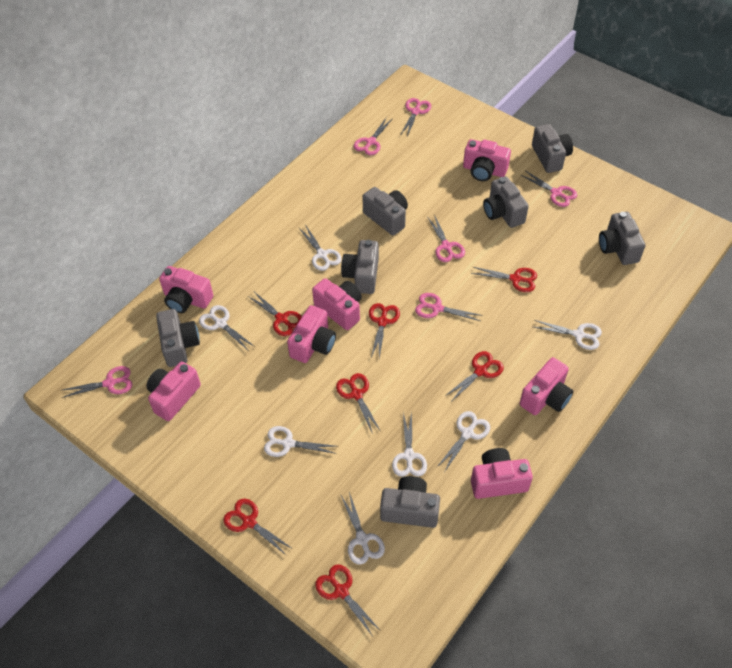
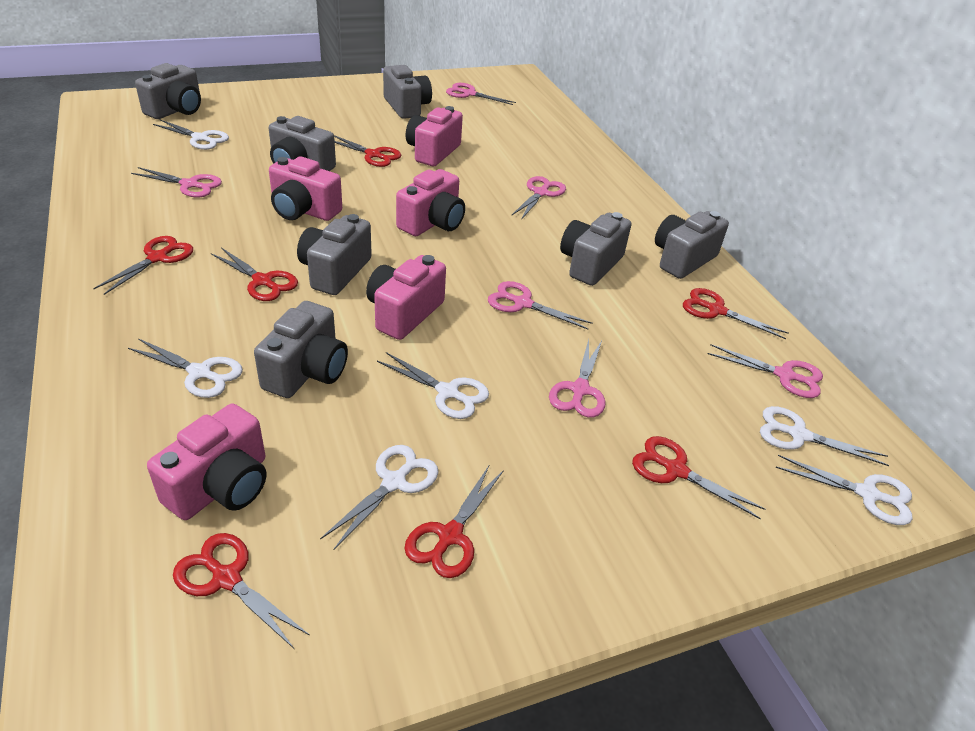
pink camera: [146,362,201,421] [159,266,213,313] [287,305,336,363] [312,278,362,330] [463,139,511,181] [471,448,533,499] [520,357,573,415] = 7 -> [147,403,266,520] [269,156,342,221] [366,255,446,340] [396,169,465,236] [406,106,463,166] = 5
white scissors: [199,305,255,350] [264,426,338,457] [298,225,342,271] [341,492,385,564] [392,412,427,477] [437,411,490,471] [534,320,602,350] = 7 -> [128,338,243,398] [153,120,229,150] [320,445,439,549] [377,352,489,419] [760,406,889,466] [776,455,913,525] = 6

